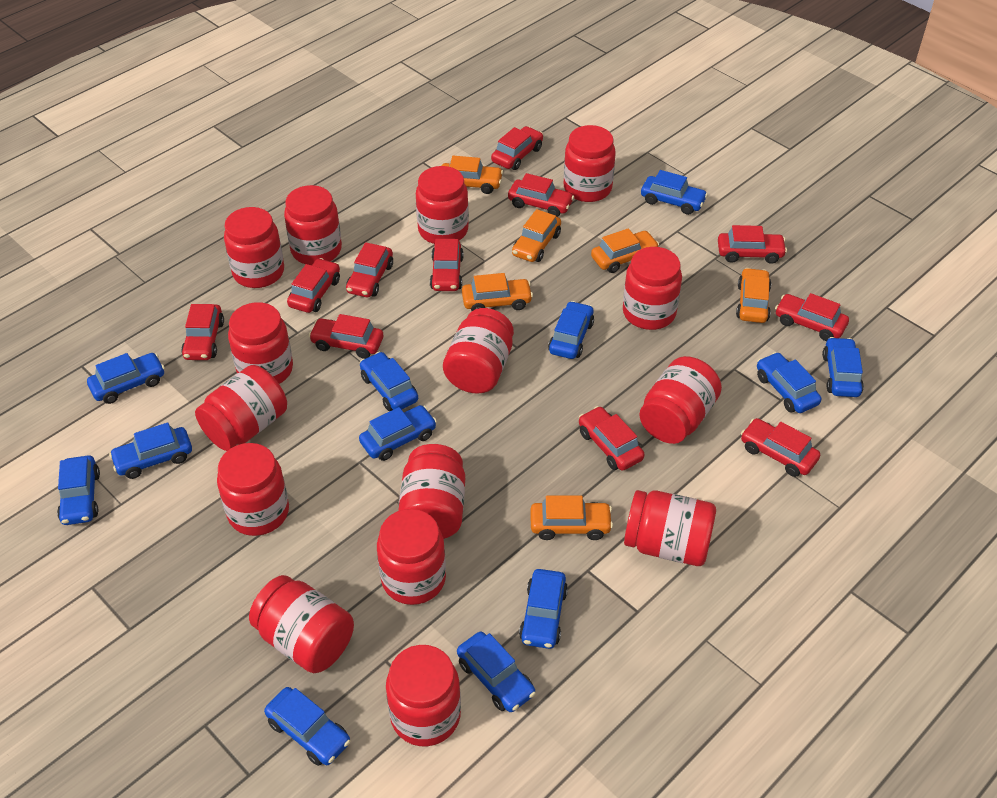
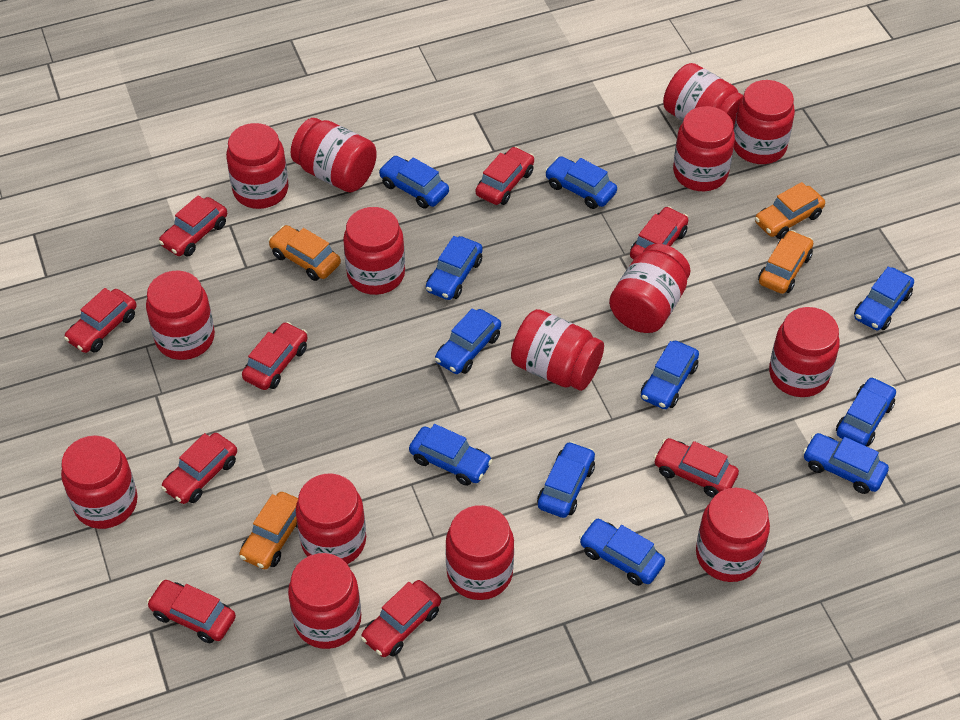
blue car: [57,455,100,525] [87,353,165,404] [109,423,192,479] [264,687,351,766] [359,405,437,461] [360,352,418,411] [457,632,536,712] [519,569,568,649] [548,301,594,359] [641,170,708,215] [757,352,821,413] [822,337,864,397] = 12 -> [378,156,449,209] [409,424,493,486] [426,236,483,300] [435,308,501,374] [537,441,595,518] [545,156,617,209] [579,519,665,586] [641,341,699,409] [803,433,889,494] [836,377,896,446] [854,266,914,330] = 11
orange car: [442,156,503,194] [462,273,533,311] [512,209,561,262] [530,495,613,540] [591,228,659,273] [736,268,771,323] = 6 -> [239,492,298,569] [268,225,341,281] [755,182,825,239] [758,230,813,294] = 4
red car: [181,304,224,360] [287,258,340,313] [309,314,383,359] [346,242,393,297] [430,239,464,291] [491,126,543,170] [508,173,574,217] [579,406,645,471] [718,225,787,264] [741,418,820,477] [775,293,849,341] = 11 -> [64,288,137,353] [147,580,236,643] [159,196,227,257] [161,433,237,504] [242,322,308,390] [361,580,441,657] [476,147,534,205] [630,206,688,259] [654,438,739,498] = 9

